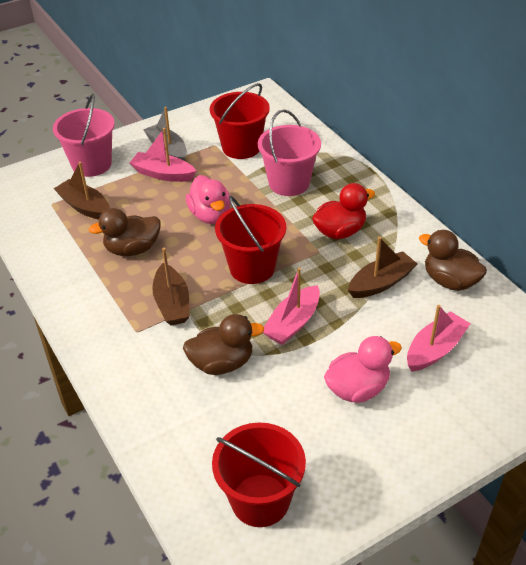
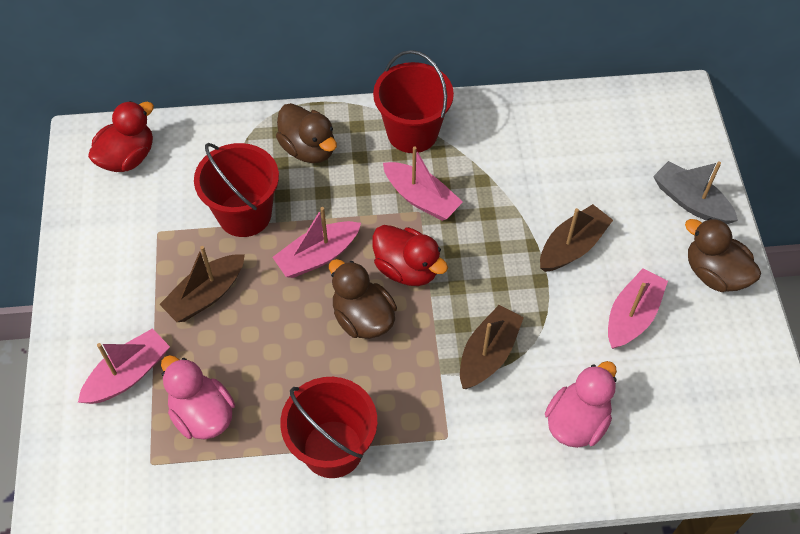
pink boat: [130,128,196,182] [263,268,320,345] [407,305,471,372] = 3 -> [78,328,170,404] [272,207,361,278] [383,147,463,221] [608,268,668,349] = 4
pink bucket: [53,94,115,177] [258,109,321,196] = 2 -> none = 0
red duck: [312,183,375,239] = 1 -> [88,101,154,172] [372,225,448,286] = 2

